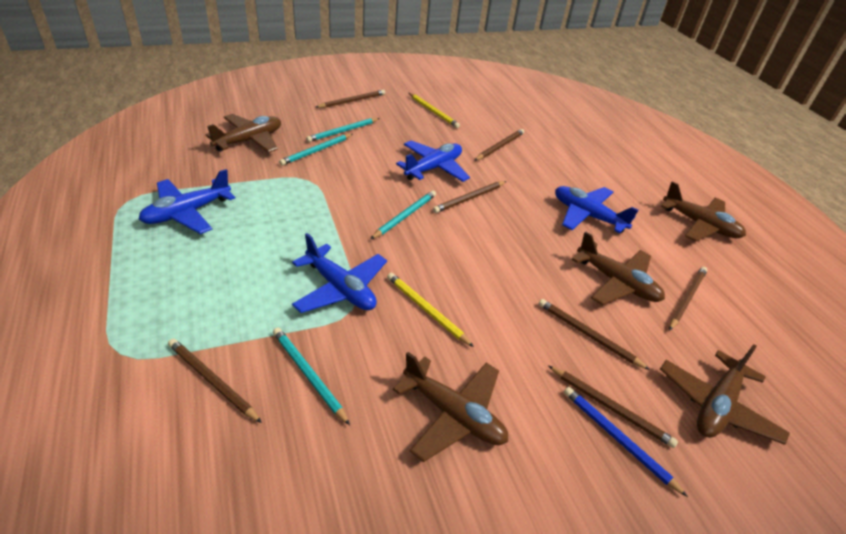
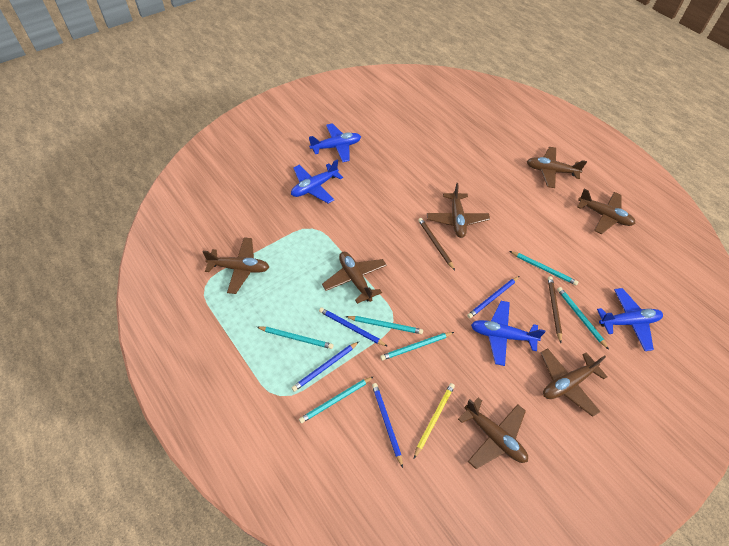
blue pencil: [564,387,688,497] = 1 -> [292,342,359,392] [319,307,387,346] [372,383,403,468] [467,276,519,318] = 4
brown pencil: [168,339,262,423] [316,90,385,108] [433,181,506,213] [475,129,524,160] [539,299,650,370] [548,366,678,448] [669,267,707,331] = 7 -> [418,218,455,270] [548,276,562,343] = 2
brown plane: [205,114,281,153] [393,352,508,462] [572,231,665,305] [660,344,790,445] [661,181,746,242] = 5 -> [202,237,269,294] [322,252,387,304] [427,183,490,238] [458,397,528,469] [527,147,587,188] [541,348,608,417] [577,189,636,234] = 7
turquoise pencil: [273,327,350,425] [279,134,353,166] [306,118,380,142] [371,191,436,239] = 4 -> [257,326,333,349] [299,376,374,423] [345,316,423,334] [380,332,454,360] [510,251,578,286] [557,287,609,350] = 6
yellow pencil: [387,273,474,347] [409,93,460,128] = 2 -> [414,383,455,458] = 1

